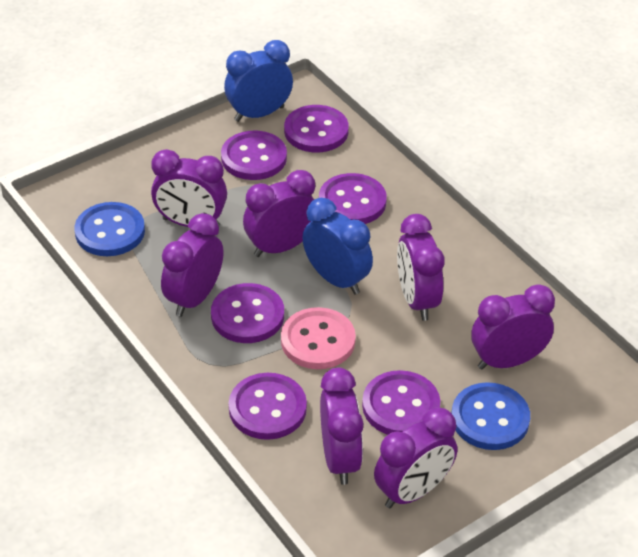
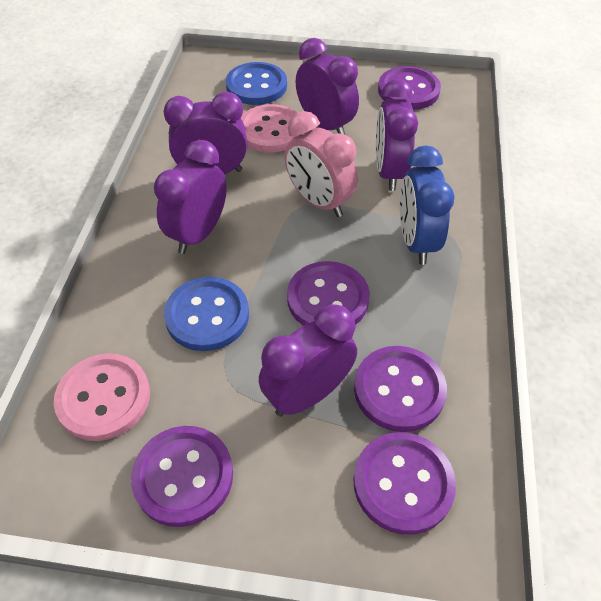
blue clock: [224,40,293,122] [302,198,373,295] = 2 -> [400,146,455,265] = 1
pink button: [281,307,356,369] = 1 -> [54,353,150,441] [241,104,297,153] = 2
pink clock: none = 0 -> [285,111,358,217] = 1
purple button: [211,283,284,343] [221,131,287,180] [229,373,307,440] [284,105,349,152] [319,173,387,224] [362,370,440,435] = 6 -> [131,426,233,527] [287,261,370,326] [353,432,456,535] [354,346,447,432] [378,66,441,110] = 5
purple clock: [151,149,227,227] [161,213,224,317] [243,170,315,257] [320,368,363,485] [374,407,457,508] [397,214,444,321] [471,284,555,370] = 7 -> [154,140,227,254] [164,92,247,174] [259,304,357,417] [296,38,359,134] [376,79,418,191] = 5

